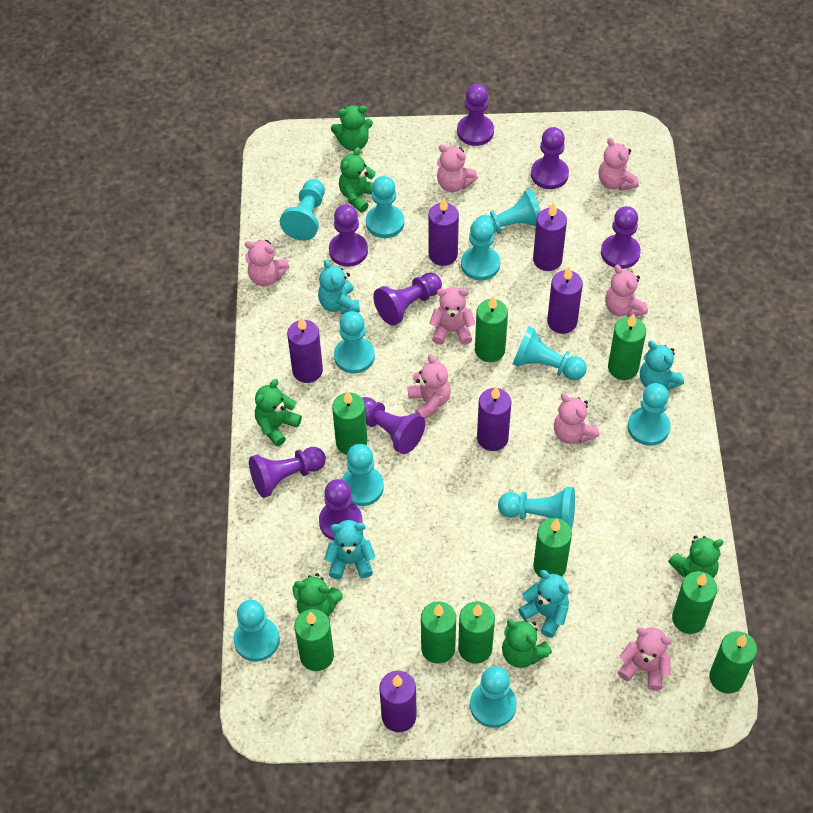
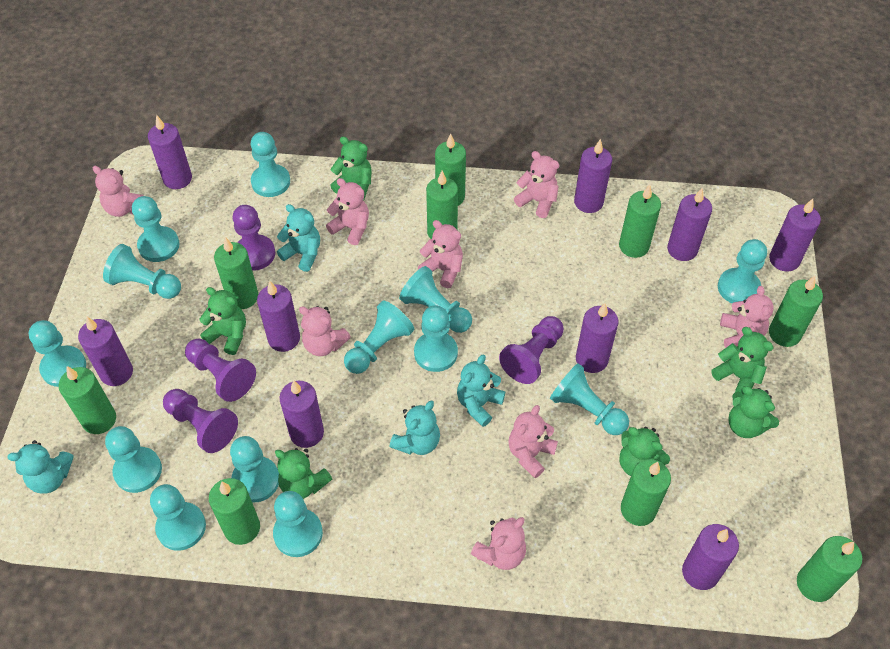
purple candle: [287,317,323,383] [379,671,417,732] [428,198,459,266] [477,386,511,451] [533,202,567,271] [547,267,583,334] = 6 -> [78,317,133,386] [148,115,192,189] [257,281,300,352] [279,380,324,448] [574,139,612,213] [576,303,618,373] [667,188,712,261] [682,524,739,590] [769,199,821,271] = 9
purple pawn: [249,447,326,498] [319,479,362,541] [329,204,368,267] [362,397,425,454] [373,273,442,326] [457,84,494,146] [531,127,569,189] [601,206,641,269] = 8 -> [163,389,238,453] [185,338,256,402] [233,205,275,271] [499,316,564,384] = 4
turquoise pawn: [234,600,280,662] [280,179,325,241] [334,311,375,374] [342,444,384,506] [366,176,404,238] [461,218,500,280] [470,666,517,728] [476,189,541,234] [498,487,575,530] [513,327,587,380] [627,383,670,446] = 11 -> [29,320,86,387] [103,244,181,299] [105,426,162,493] [132,196,180,262] [150,484,206,551] [230,436,279,503] [251,132,290,197] [273,491,323,557] [344,301,414,374] [399,266,472,333] [414,306,458,372] [550,363,629,435] [718,239,767,303] = 13

